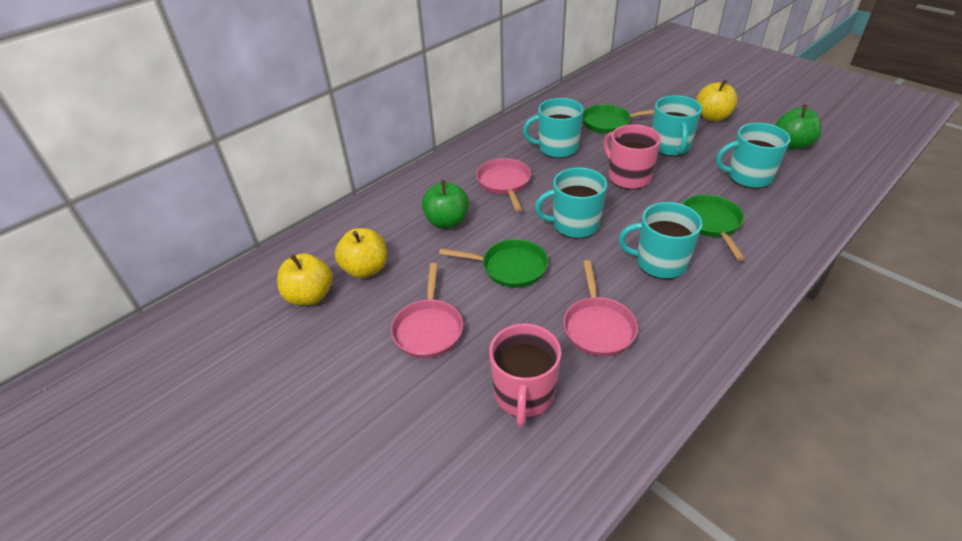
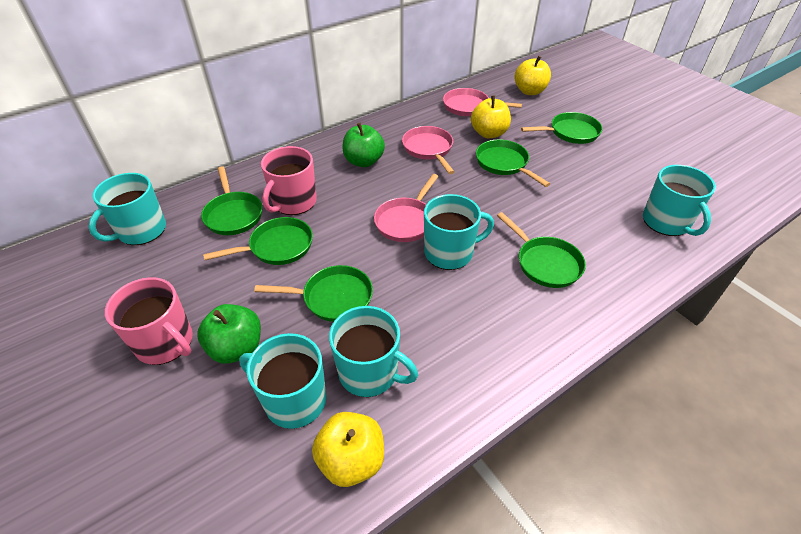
green pan: [439,239,548,288] [582,104,654,133] [682,195,745,260] = 3 -> [201,166,262,235] [203,217,313,265] [254,265,373,322] [476,139,550,187] [497,212,586,288] [521,112,602,144] = 6

